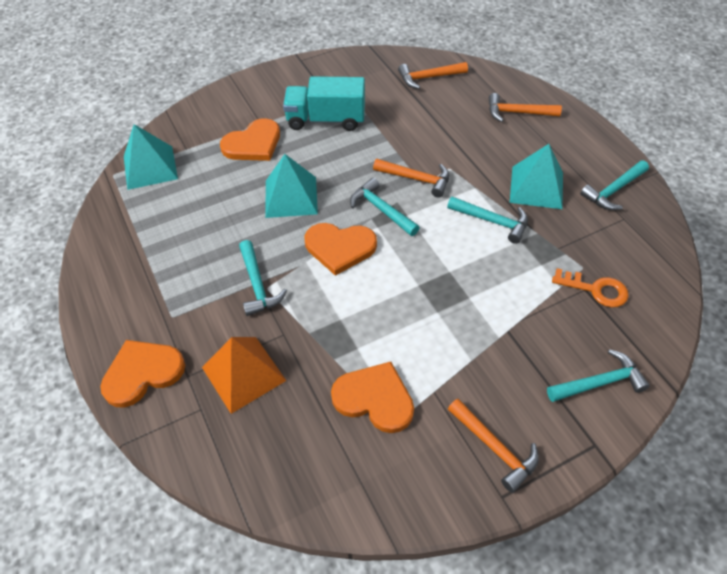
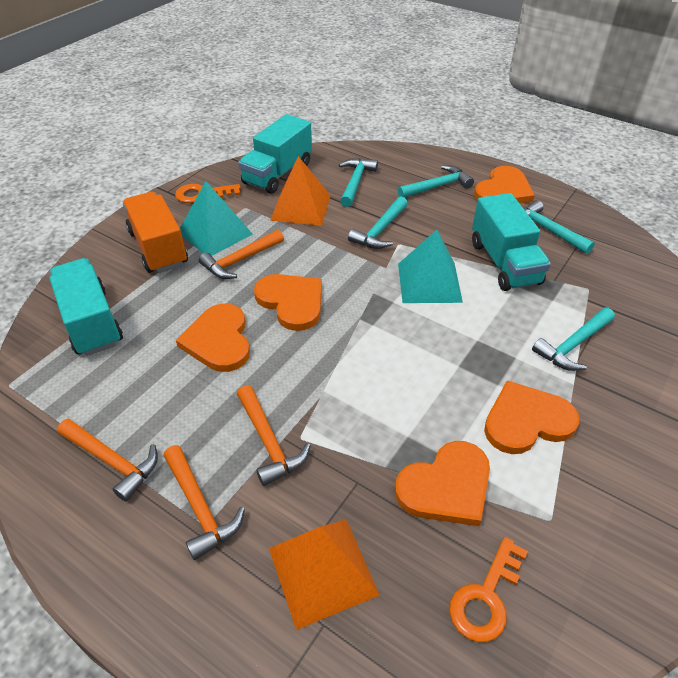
orange heart: [100,340,185,408] [220,118,280,161] [304,223,377,276] [331,362,414,433] = 4 -> [176,304,250,372] [254,274,322,331] [395,441,490,526] [474,166,535,204] [484,380,579,454] = 5
orange key: [552,268,629,307] = 1 -> [175,184,241,203] [449,537,528,642] = 2
orange pyramid: [202,337,286,414] = 1 -> [269,519,380,630] [270,156,331,226] = 2
orange truck: none = 0 -> [123,192,188,273] = 1
turquoise pyramid: [124,124,178,190] [265,154,318,218] [510,144,563,209] = 3 -> [180,181,253,256] [398,230,463,303] = 2
turquoise truck: [283,76,365,131] = 1 -> [50,258,123,356] [238,114,312,194] [472,193,551,291] = 3

